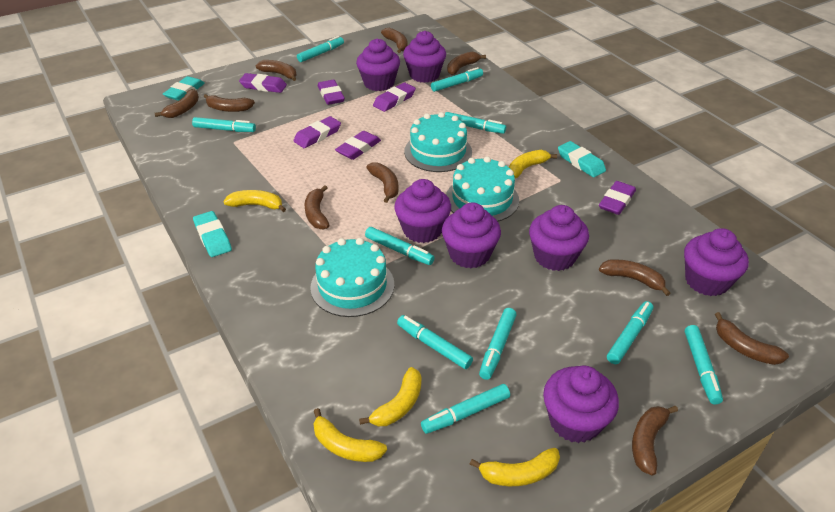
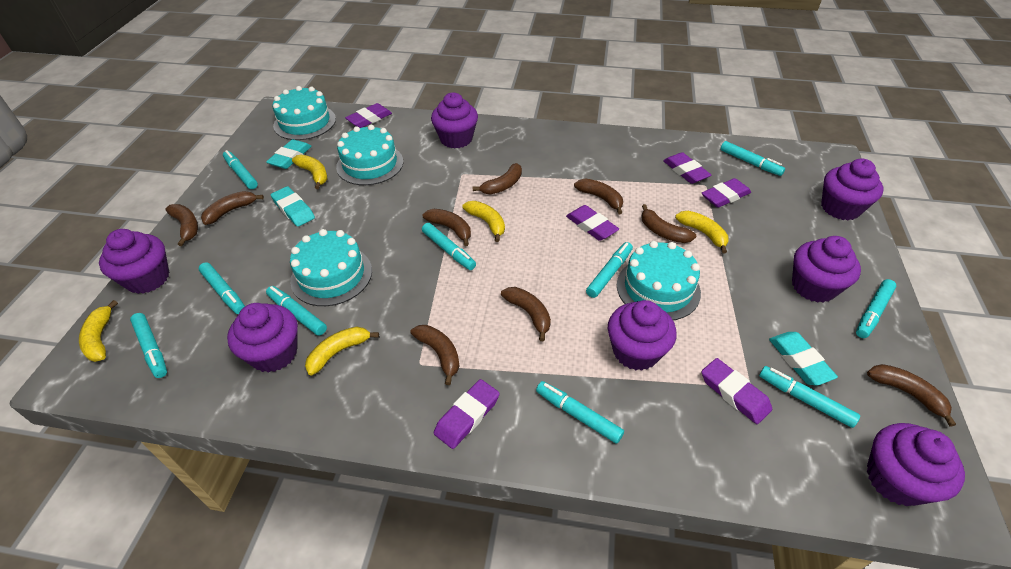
brown banana: [155,89,199,118] [204,94,255,112] [256,60,297,81] [305,185,330,230] [366,163,399,203] [381,28,408,53] [447,52,486,75] [599,259,671,296] [632,406,678,476] [715,312,789,365] = 10 -> [166,204,198,246] [201,191,264,225] [410,325,460,385] [423,209,471,246] [473,163,522,194] [501,287,551,341] [574,179,623,214] [641,204,696,243] [867,364,956,427] = 9
turquoise cake: [310,238,394,317] [404,112,472,172] [446,156,519,221] = 3 -> [273,86,336,140] [290,229,372,306] [336,125,403,185] [617,241,701,320] = 4

